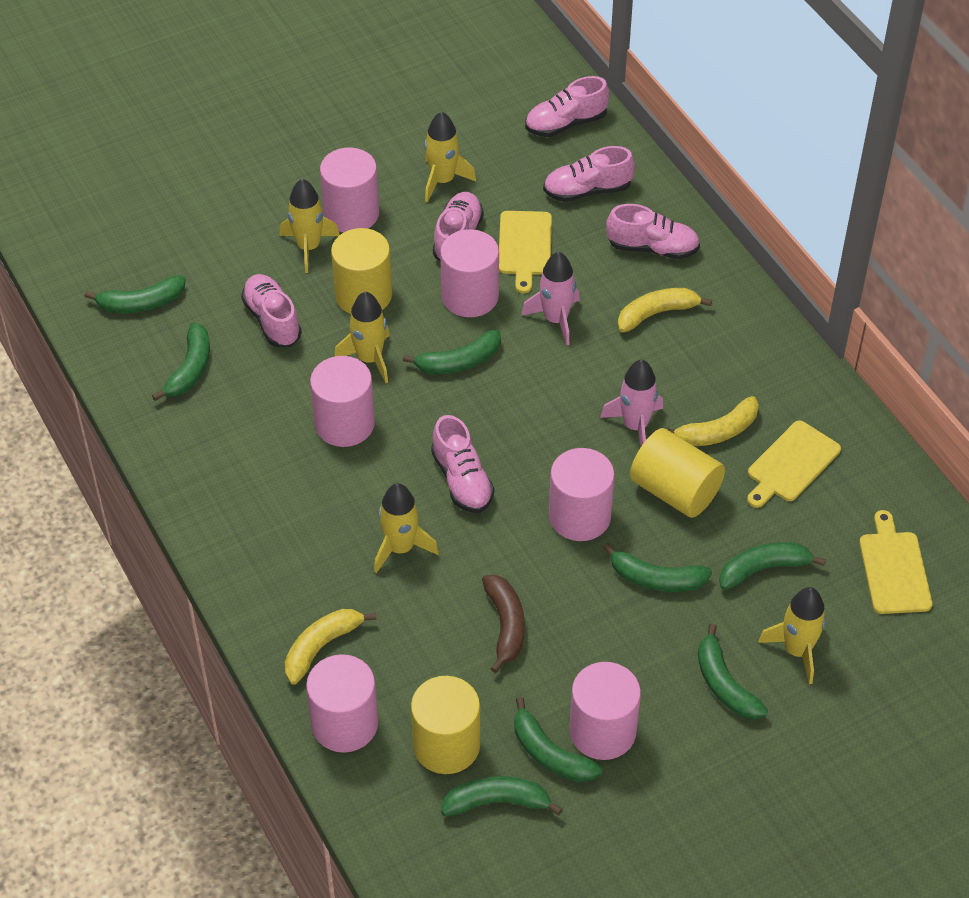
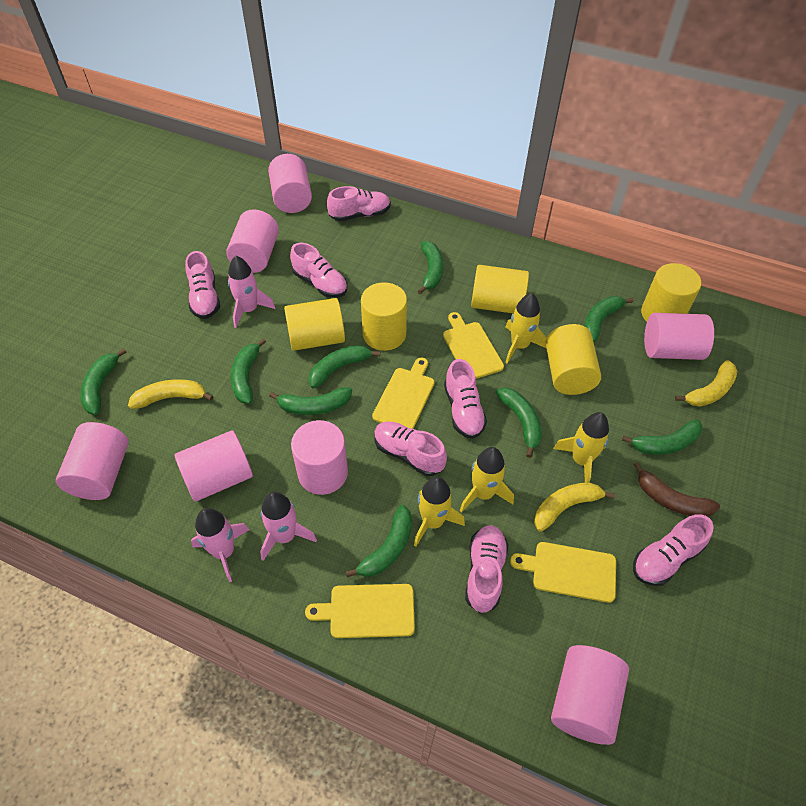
green banana: [85,275,186,313] [152,323,210,401] [403,329,501,374] [441,776,563,816] [514,697,602,782] [603,543,712,592] [698,623,768,719] [719,542,826,590] = 8 -> [81,348,126,415] [231,339,266,404] [269,387,352,415] [309,345,380,388] [345,505,412,577] [418,241,443,294] [496,387,542,458] [584,296,634,342] [622,419,703,455] = 9
pink cylinder: [306,654,378,753] [310,356,375,447] [320,148,379,233] [440,229,499,317] [549,448,615,541] [569,662,641,760] = 6 -> [56,422,129,500] [175,430,253,501] [226,209,279,273] [268,154,312,213] [291,420,348,495] [551,645,629,745] [644,313,714,360] = 7
pink rocket: [521,252,580,345] [600,360,663,446] = 2 -> [191,508,249,582] [228,256,275,328] [260,492,317,561] = 3
pink shoe: [241,274,302,347] [431,415,494,513] [433,192,484,261] [525,76,610,137] [543,146,635,202] [606,204,700,259] = 6 -> [185,251,220,319] [290,243,348,298] [327,186,391,221] [374,422,447,476] [444,359,487,439] [465,525,508,613] [633,514,714,586] = 7
yellow cutting board: [499,211,552,294] [747,421,841,508] [859,510,933,614] = 3 -> [305,584,415,638] [372,358,434,429] [443,312,504,379] [510,542,616,603] = 4
yellow cylinder: [331,228,392,314] [411,676,480,774] [630,428,725,518] = 3 -> [284,298,345,351] [361,282,407,351] [471,265,529,314] [546,324,601,395] [641,263,701,322] = 5
yellow rocket: [280,179,340,273] [334,291,390,383] [374,483,439,573] [424,111,476,202] [758,587,826,684] = 5 -> [414,477,465,547] [460,447,514,512] [505,293,547,364] [553,412,609,483] = 4

